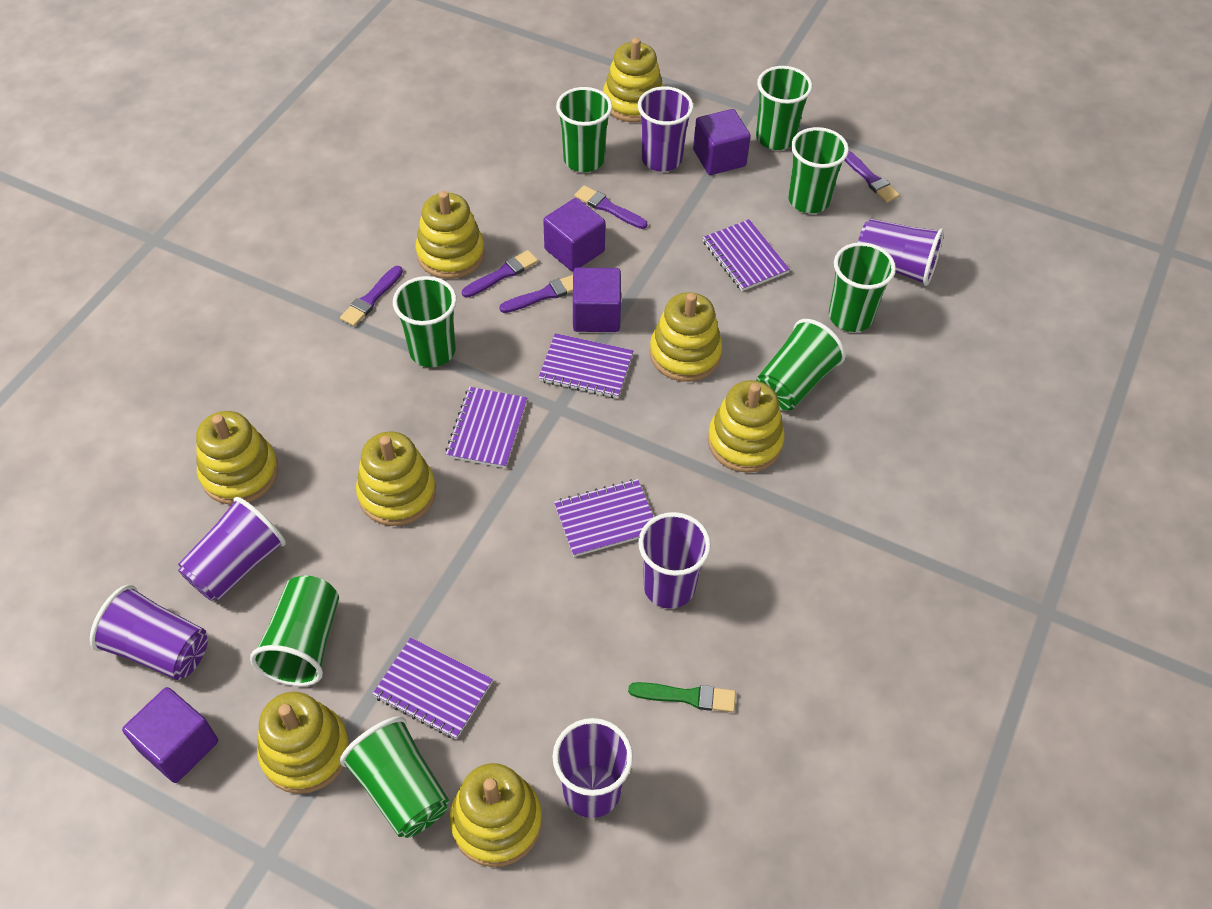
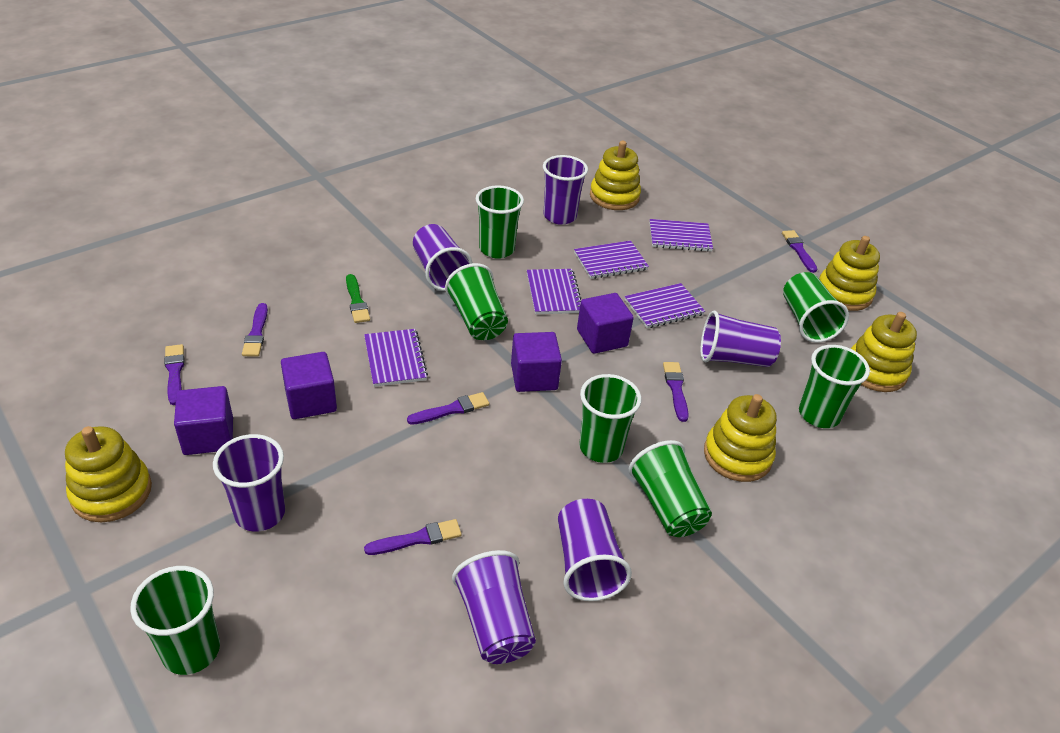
green cup: [250,576,339,686] [340,716,449,838] [393,276,457,367] [556,87,612,172] [756,66,812,150] [756,319,846,411] [788,127,849,213] [829,242,896,332] = 8 -> [130,566,220,675] [445,263,508,340] [476,185,524,259] [579,374,641,463] [629,440,712,537] [783,272,849,343] [799,345,870,428] = 7
purple brush: [340,266,403,326] [462,250,538,298] [499,275,573,313] [575,185,647,229] [844,151,900,203] = 5 -> [164,344,184,405] [242,303,268,357] [364,519,462,555] [407,392,489,425] [663,362,689,422] [782,230,817,273] = 6
yellow stacking toy: [196,411,279,505] [257,692,350,794] [356,431,436,526] [416,191,485,279] [449,763,542,867] [603,38,663,122] [650,292,722,382] [708,380,785,473] = 8 -> [65,426,152,522] [590,141,641,210] [704,394,777,482] [819,236,880,311] [851,312,917,392] = 5

